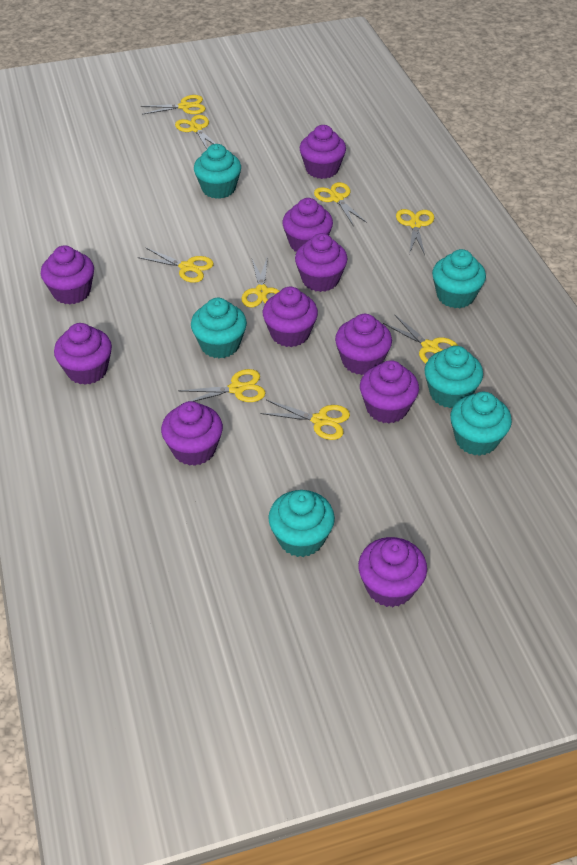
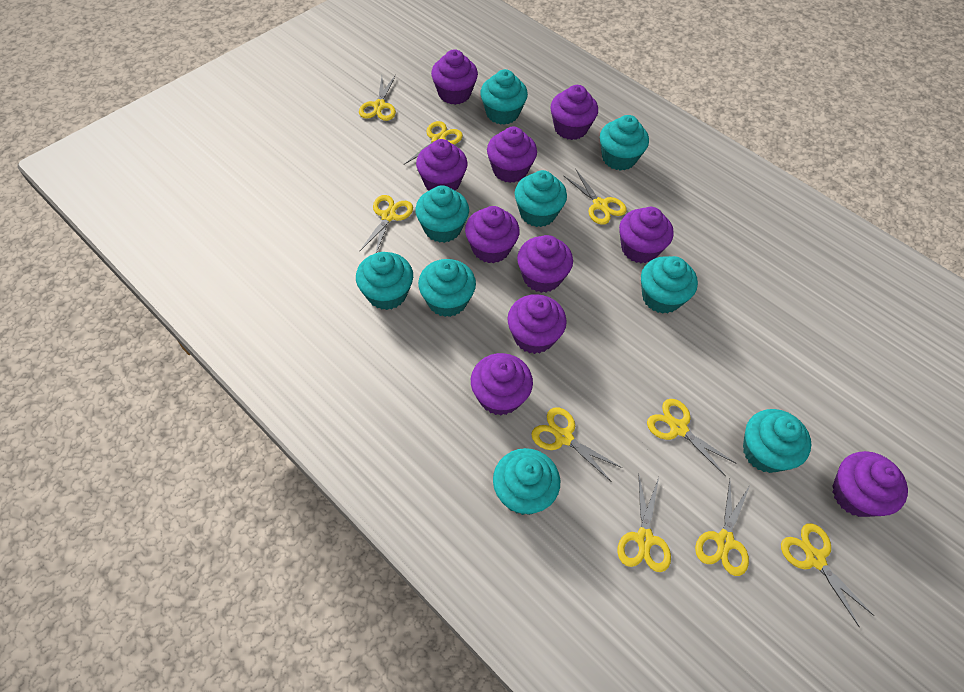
turquoise cupcake: [191,298,247,359] [194,144,241,199] [268,490,335,557] [425,346,483,408] [432,249,486,308] [450,392,512,456] = 6 -> [356,252,413,310] [415,185,469,243] [418,259,476,317] [480,69,528,125] [493,448,560,515] [515,170,567,227] [600,115,649,171] [641,256,698,314] [743,409,811,473] = 9

